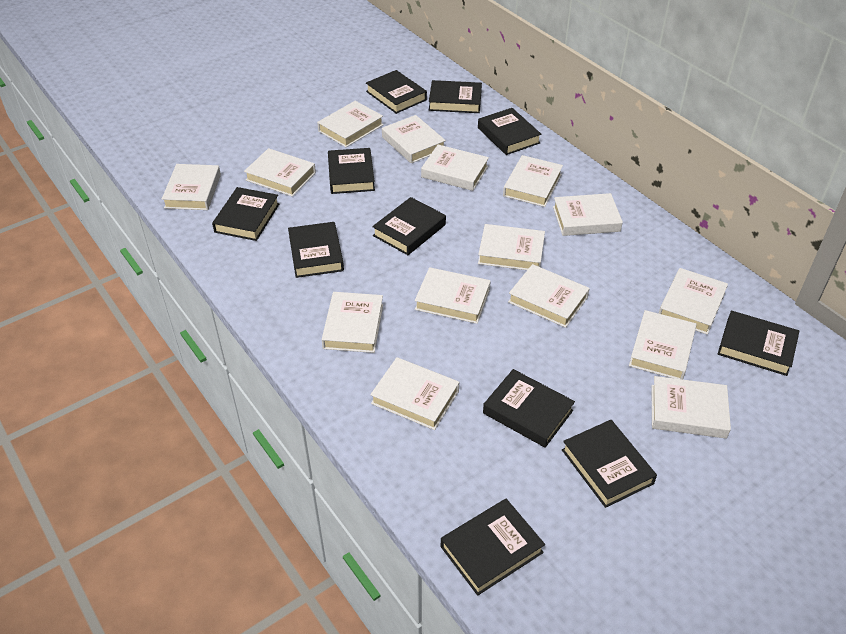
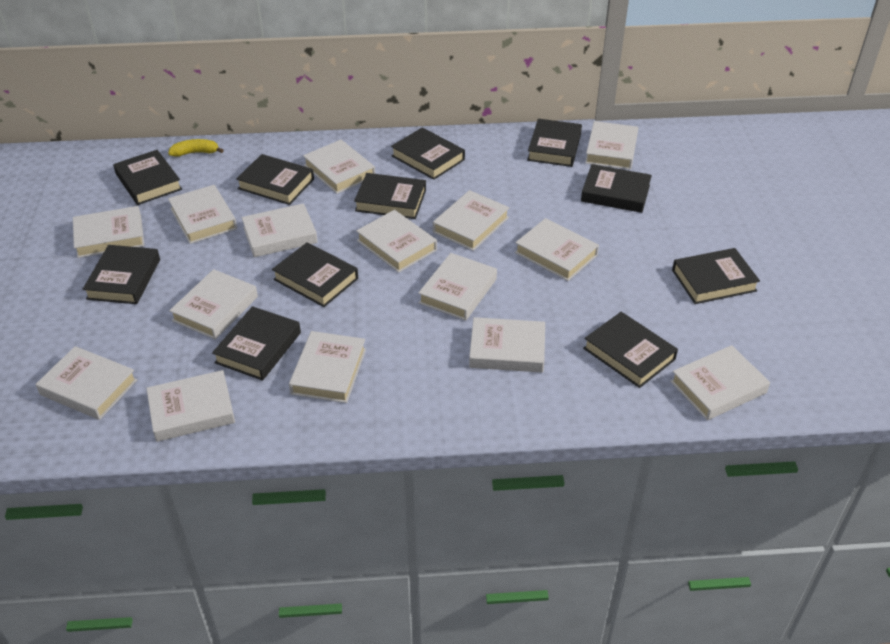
yellow banana: none = 0 -> [168,139,224,157] = 1

